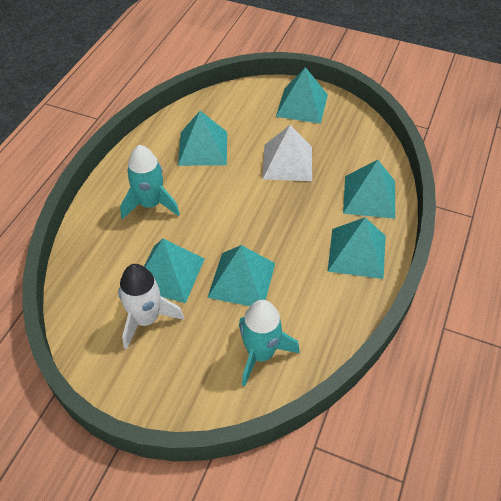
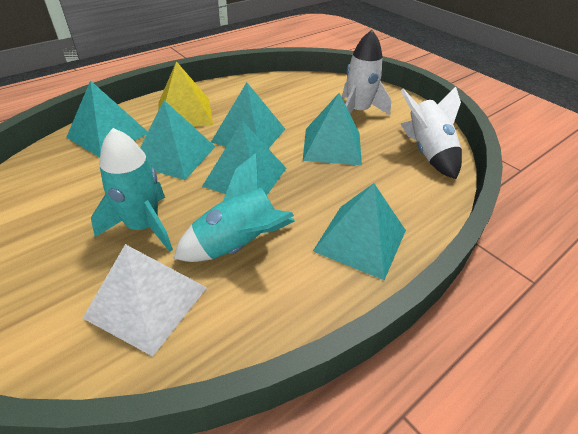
white rocket: [118,264,184,350] = 1 -> [342,30,391,115] [401,87,462,179] = 2
yellow pyramid: none = 0 -> [158,61,213,127] = 1

